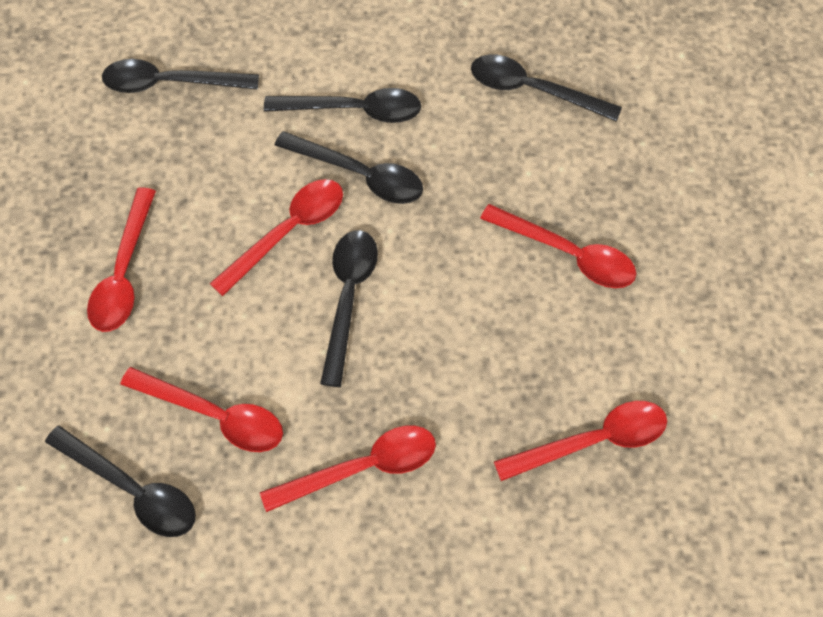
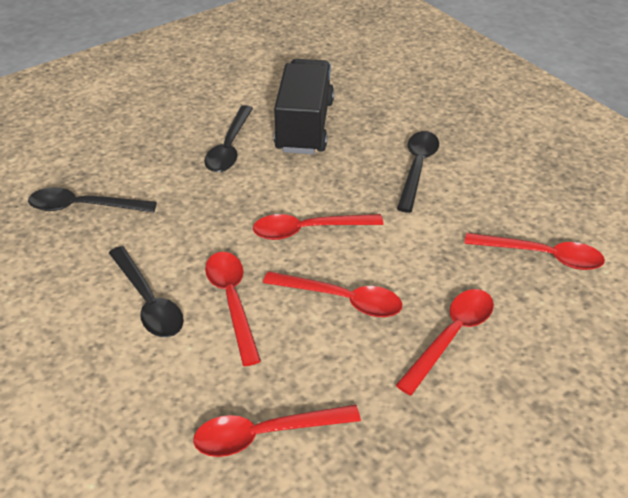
black spoon: [45,426,196,537] [102,59,259,93] [264,88,421,123] [275,131,423,204] [320,230,378,387] [471,54,622,122] = 6 -> [28,187,157,212] [109,246,184,337] [204,105,253,172] [397,131,439,213] = 4
black truck: none = 0 -> [274,59,334,154] = 1

